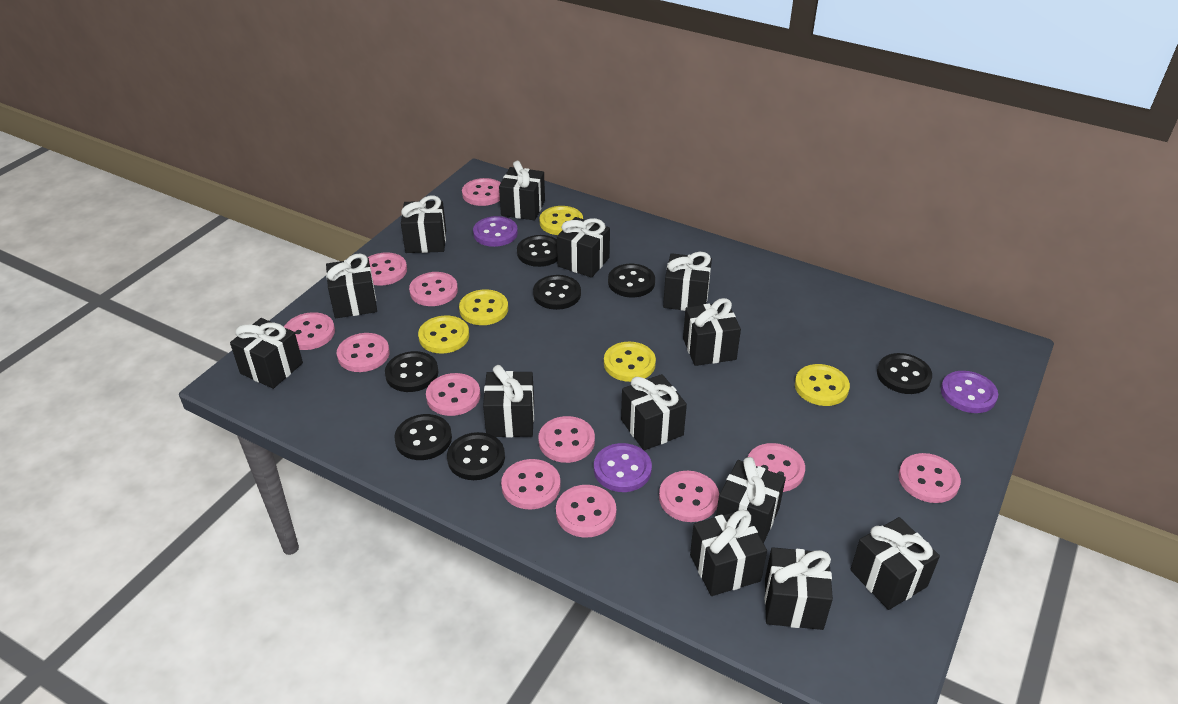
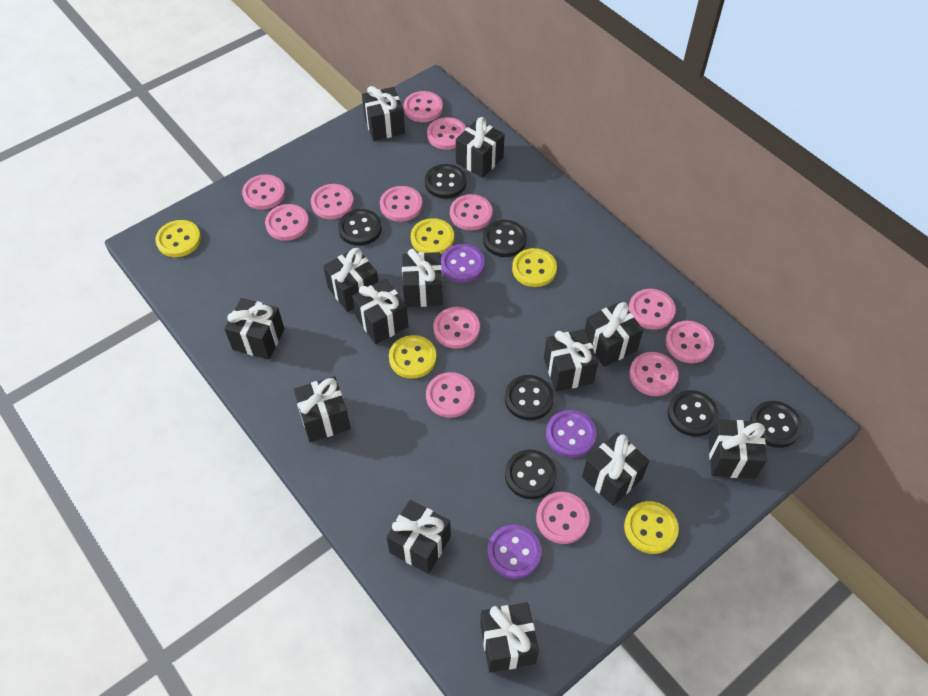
pink button: [284,312,335,350] [337,333,390,372] [367,252,407,286] [409,272,458,306] [426,373,480,416] [462,178,500,206] [501,459,561,509] [538,416,595,463] [556,485,616,538] [659,471,719,522] [748,443,805,492] [899,453,961,503] = 12 -> [242,174,285,210] [265,204,309,241] [311,184,354,219] [380,186,422,222] [404,91,443,122] [426,372,475,418] [427,117,466,150] [433,307,480,349] [450,194,493,230] [536,492,590,544] [629,289,676,330] [629,352,679,396] [665,321,714,363] = 13

